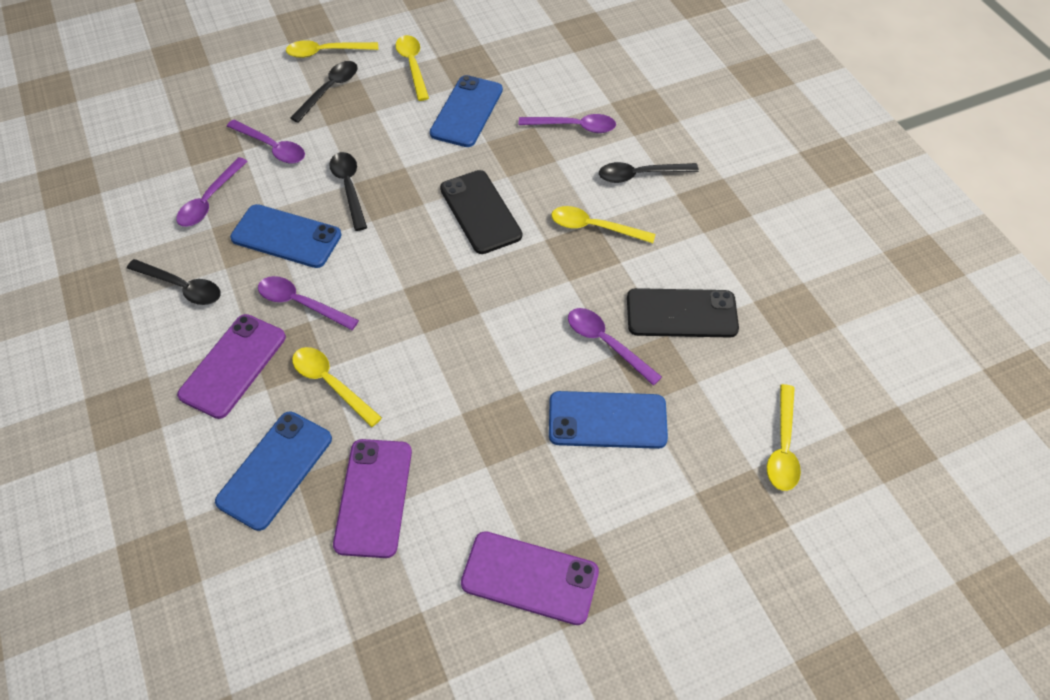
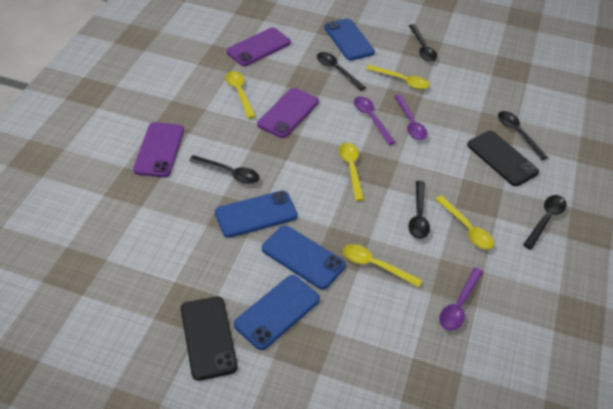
black spoon: [127,259,221,305] [290,61,358,123] [329,152,367,231] [599,162,699,183] = 4 -> [189,155,259,184] [317,52,366,91] [408,181,430,239] [409,24,437,62] [498,111,548,160] [523,195,567,250] = 6
purple spoon: [176,157,248,227] [227,119,305,164] [258,276,359,330] [518,114,616,133] [568,308,662,386] = 5 -> [354,96,396,145] [394,95,427,140] [439,267,483,331] = 3

